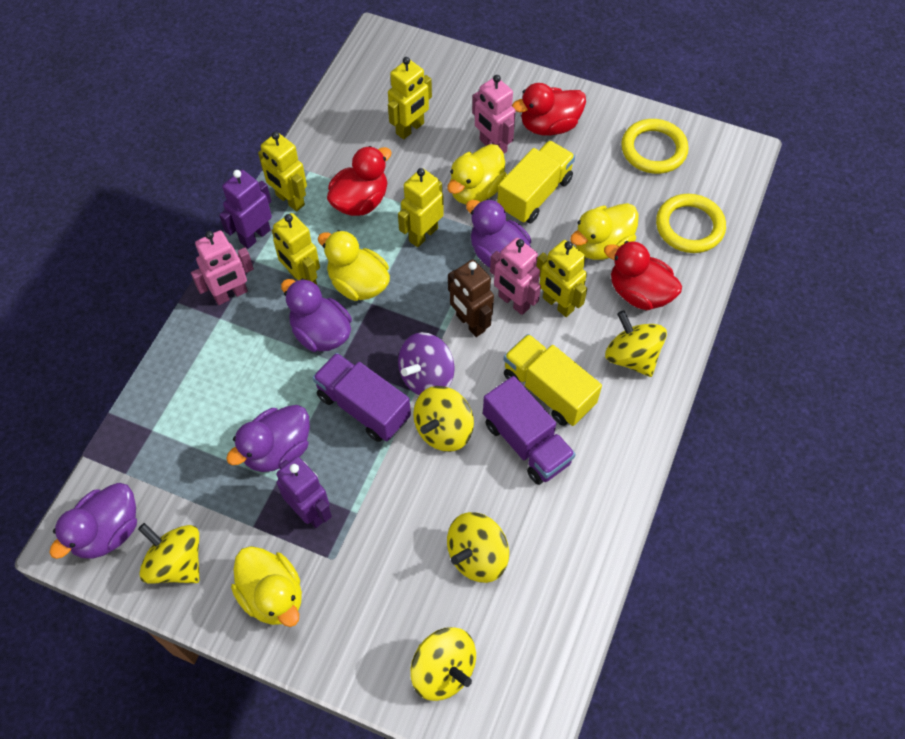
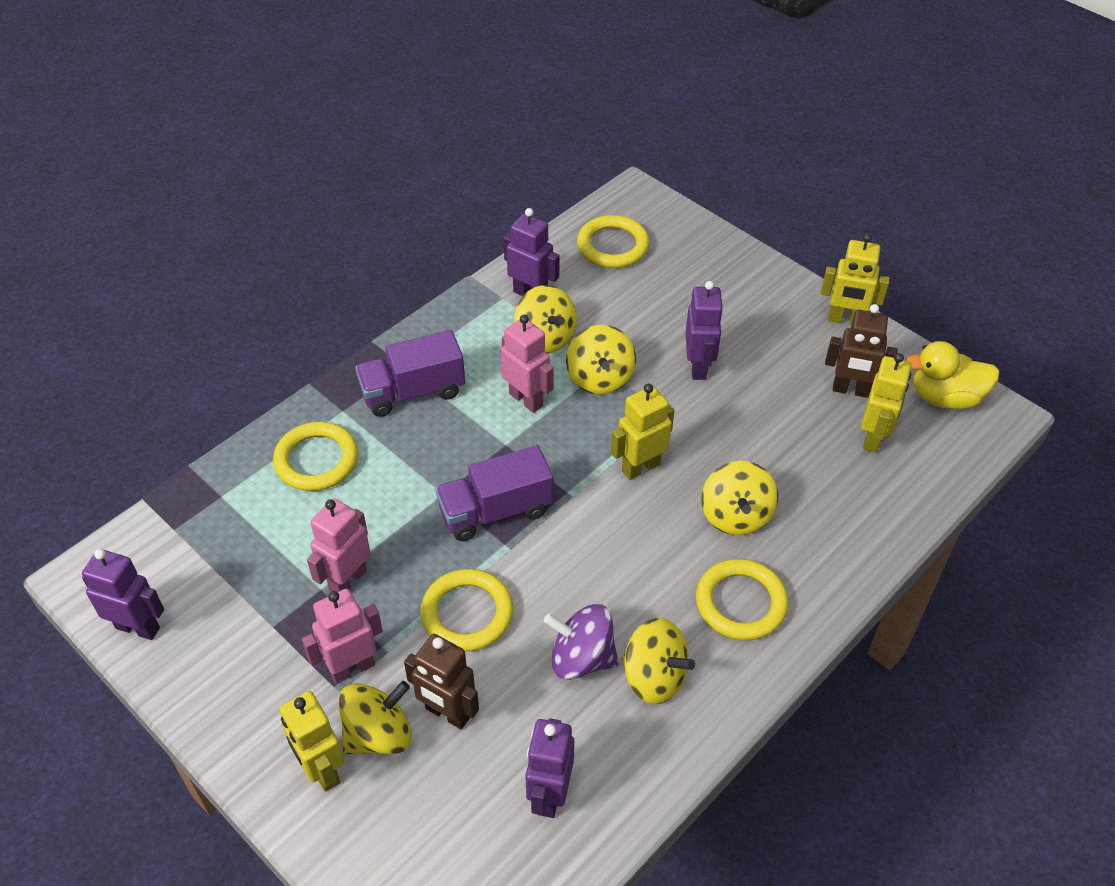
brown robot: [448,259,494,337] = 1 -> [404,634,479,729] [825,304,898,398] = 2
purple duck: [49,483,137,559] [226,405,310,472] [281,278,352,352] [466,199,531,268] = 4 -> none = 0
purple robot: [219,170,272,249] [276,456,332,528] = 2 -> [82,549,164,640] [504,208,559,296] [525,718,574,818] [685,281,723,380] = 4
red duck: [327,146,392,216] [512,83,586,136] [604,241,682,310] = 3 -> none = 0
yellow duck: [231,546,302,627] [318,230,390,301] [447,144,507,204] [570,203,639,260] = 4 -> [905,341,999,409] = 1
yellow ring: [621,119,689,174] [656,194,726,253] = 2 -> [273,422,358,491] [420,569,513,651] [577,215,650,268] [696,559,788,640] = 4
yellow robot: [258,132,307,211] [272,213,320,285] [388,57,432,139] [398,168,444,247] [536,240,587,317] = 5 -> [280,691,345,792] [611,384,675,480] [821,233,890,325] [861,353,912,453] = 4
yellow truck: [497,140,575,223] [504,334,602,426] = 2 -> none = 0

